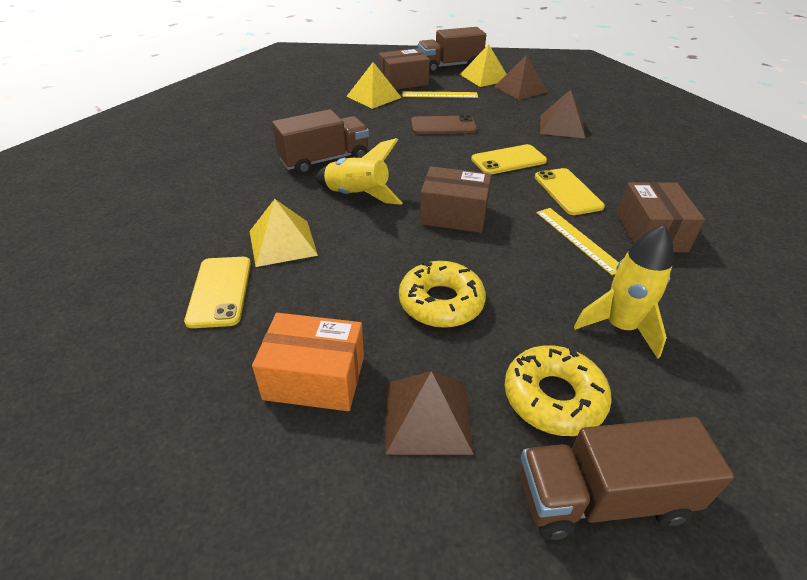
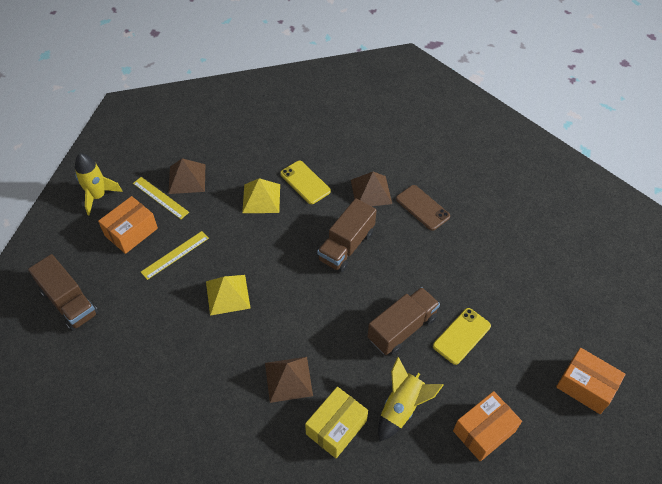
brown box: [379,48,430,90] [419,166,491,233] [617,182,705,252] = 3 -> none = 0
orange box: [252,313,364,411] = 1 -> [98,196,158,254] [453,391,522,461] [556,348,626,414] = 3
yellow box: none = 0 -> [305,387,368,458] = 1
yellow donut: [399,261,486,328] [504,345,612,436] = 2 -> none = 0
yellow phone: [184,257,251,328] [471,144,547,175] [535,168,605,215] = 3 -> [280,161,331,204] [433,308,491,365] = 2
yellow pyramid: [250,199,318,267] [346,62,402,109] [460,44,506,87] = 3 -> [206,275,251,316] [242,178,280,213] = 2

